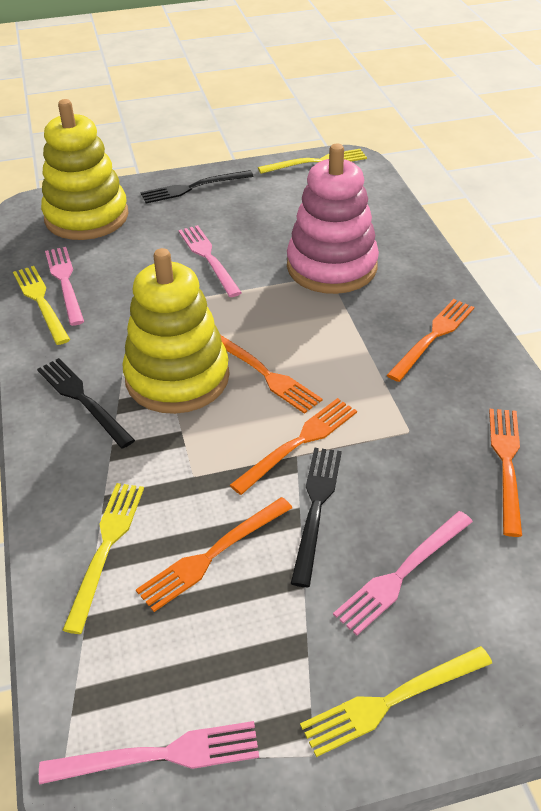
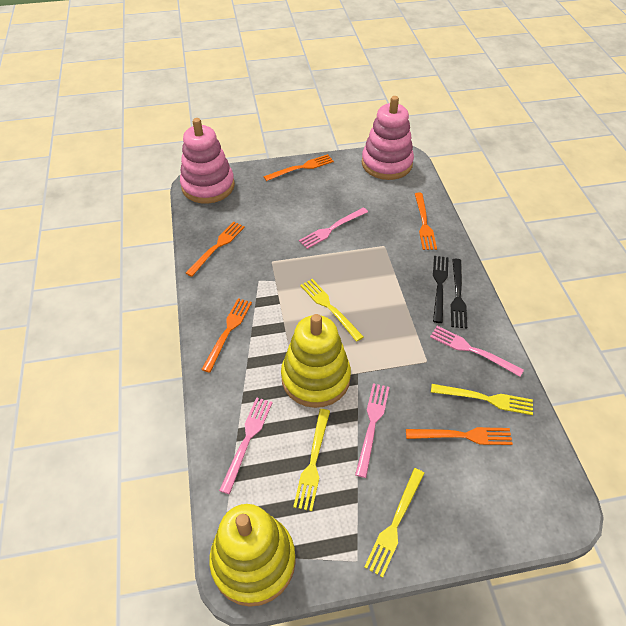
black fork: [37,358,135,449] [140,170,253,204] [291,448,342,587] = 3 -> [433,256,449,323] [451,259,467,328] = 2
pink stacking toy: [287,144,379,294] = 1 -> [180,118,235,204] [362,96,414,180] = 2

